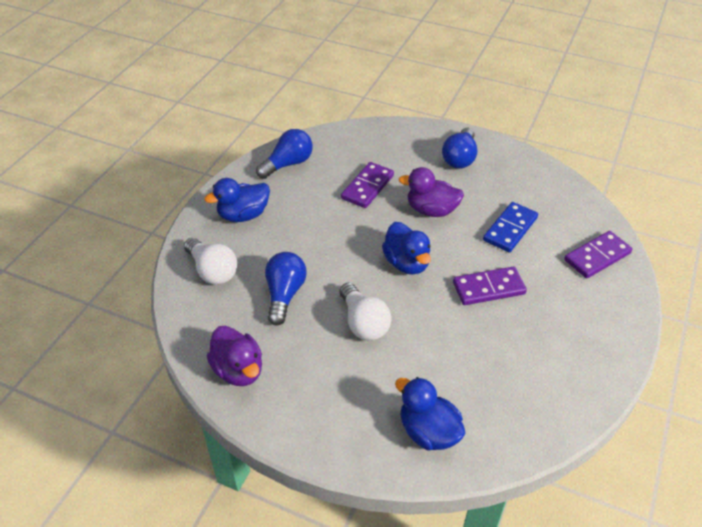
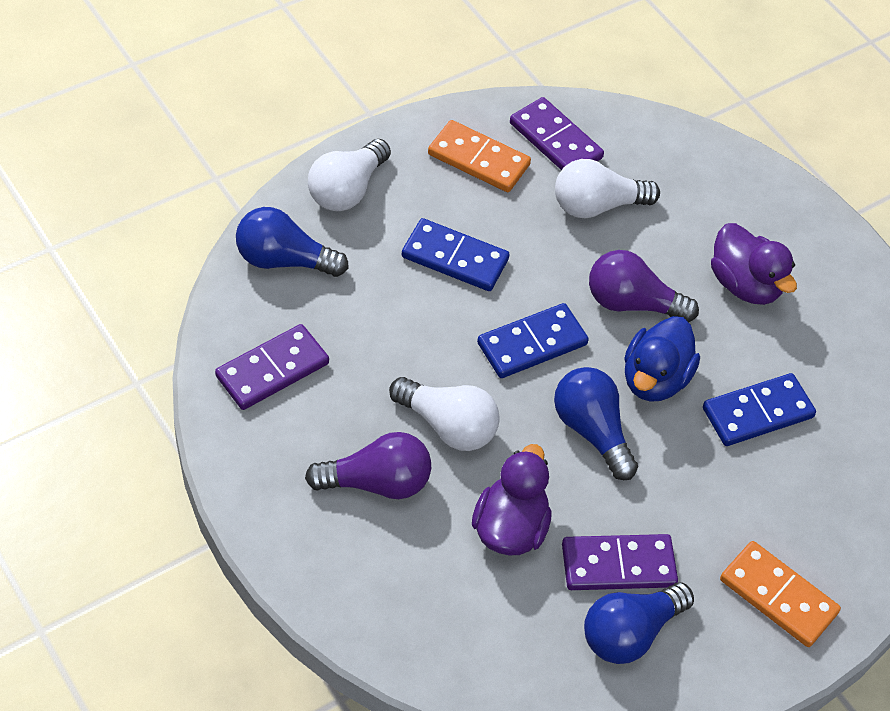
blue domino: [483,202,538,252] = 1 -> [402,218,509,291] [477,303,589,378] [703,373,816,446] = 3
blue duck: [204,178,270,222] [382,222,431,274] [395,377,465,450] = 3 -> [624,316,700,402] = 1
orange domino: none = 0 -> [428,120,531,192] [720,541,841,647] = 2
purple light bulb: none = 0 -> [305,432,431,499] [589,250,699,322] = 2
white light bulb: [184,238,237,285] [339,283,391,340] = 2 -> [308,139,391,211] [389,377,500,451] [555,159,660,218] = 3

